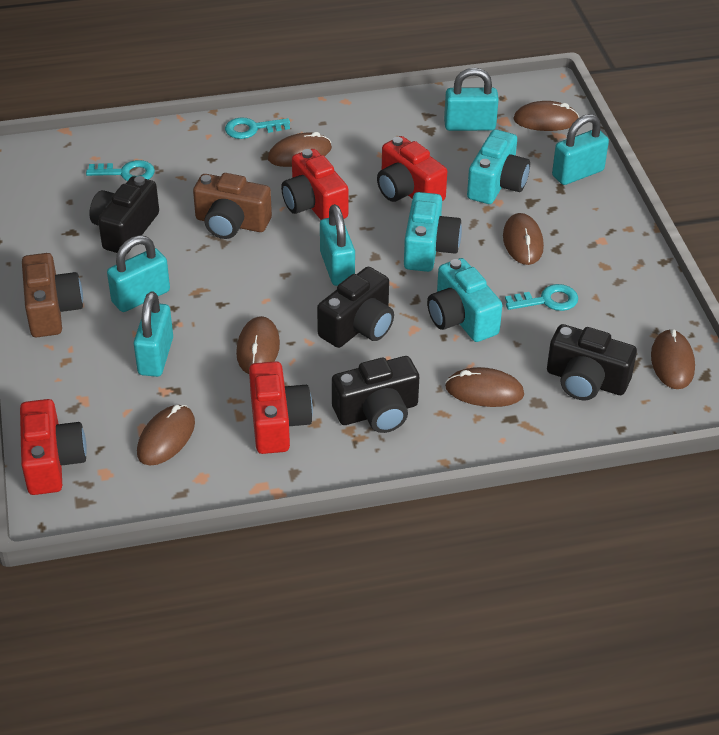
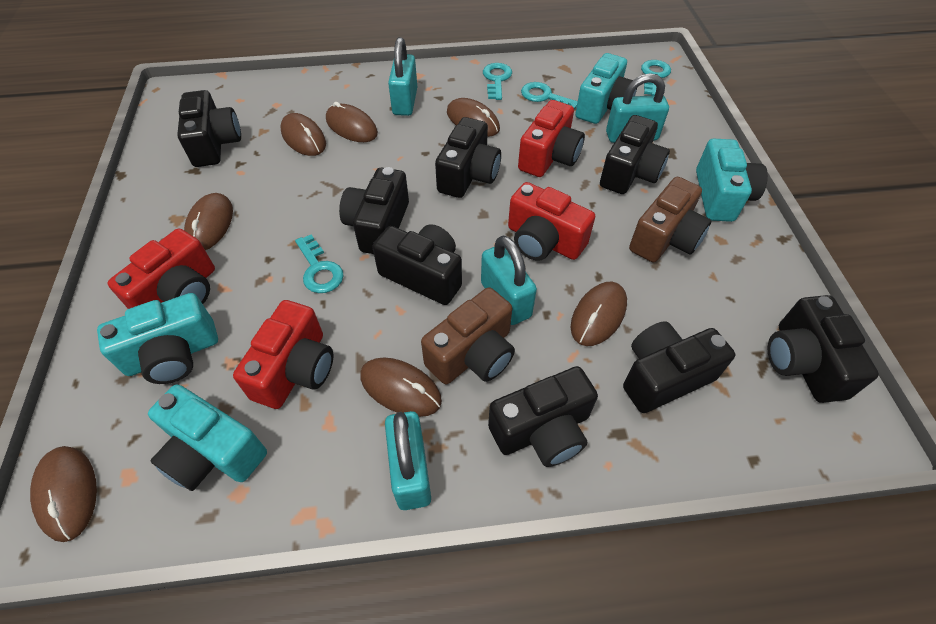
black camera: [89,176,159,254] [317,267,394,348] [332,356,419,433] [547,324,637,400] = 4 -> [177,90,241,167] [339,167,409,254] [372,224,462,305] [435,117,501,198] [488,366,598,467] [600,115,670,194] [623,321,735,413] [768,295,879,403] = 8
turquoise camera: [404,192,462,272] [427,258,502,342] [467,129,530,204] = 3 -> [97,293,218,384] [148,385,267,491] [575,53,637,124] [696,139,768,222] = 4
turquoise key: [86,160,155,181] [225,117,290,139] [505,284,578,311] = 3 -> [295,235,344,293] [483,63,512,100] [521,82,578,110] [641,60,671,95] = 4
turquoise padlock: [107,235,170,312] [134,291,173,377] [320,204,355,286] [444,68,499,131] [552,114,609,185] = 5 -> [385,411,431,510] [388,37,417,116] [481,235,537,325] [606,73,669,143] = 4

